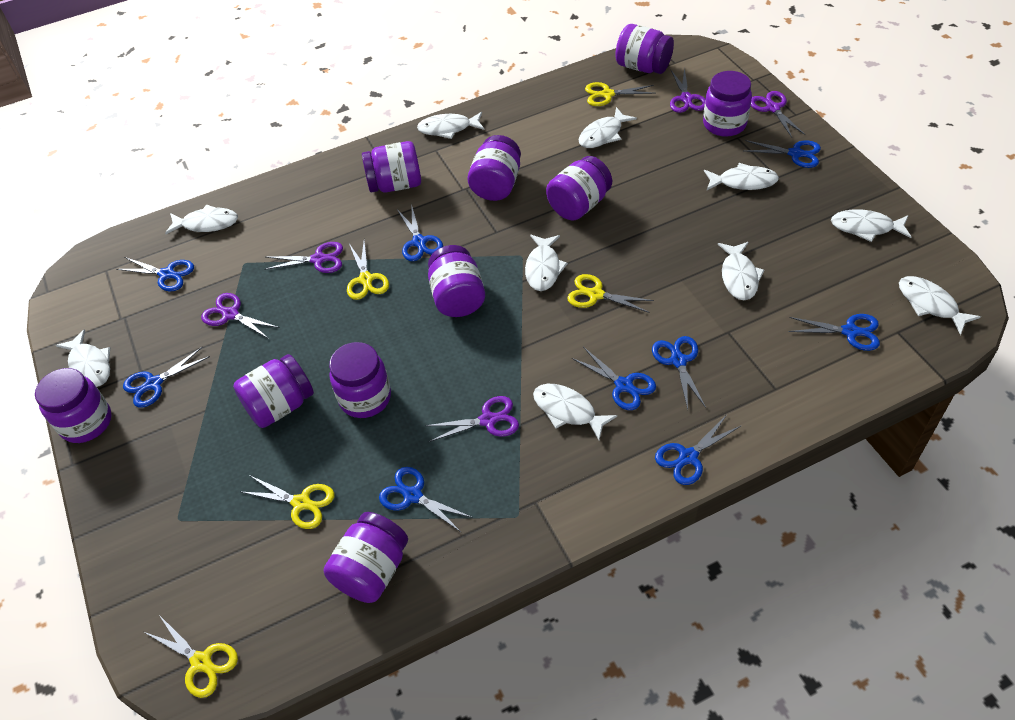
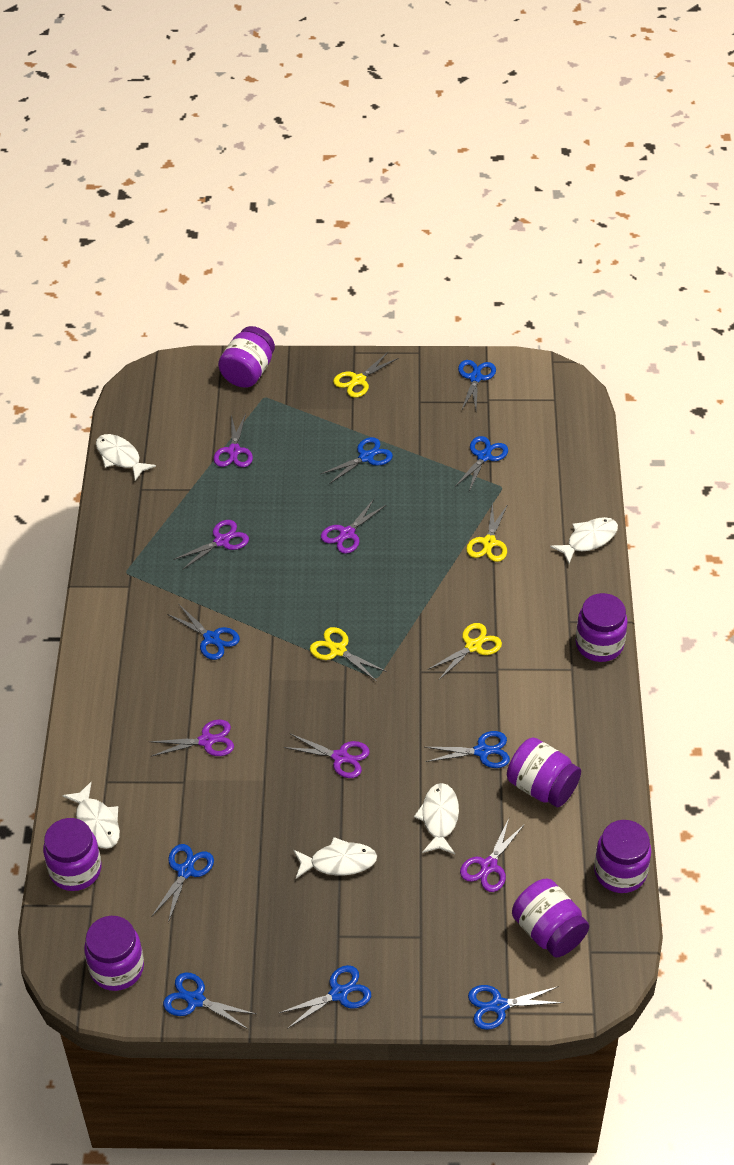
purple jar: [35,368,112,443] [233,354,314,428] [323,512,408,603] [329,342,391,418] [362,141,421,193] [428,245,485,317] [468,135,521,201] [546,156,612,221] [615,24,674,74] [703,71,752,137] = 10 -> [43,818,101,891] [84,916,144,991] [218,326,275,388] [507,737,581,807] [512,879,589,958] [575,593,628,662] [594,820,651,893] = 7
purple scissors: [201,293,280,339] [264,242,343,273] [425,396,519,442] [670,67,705,113] [751,91,805,138] = 5 -> [150,719,234,757] [173,520,249,570] [214,414,253,467] [283,734,370,778] [321,499,386,554] [460,818,525,892] = 6
white fish: [56,329,110,387] [165,204,238,234] [417,112,485,139] [525,235,568,291] [533,384,617,440] [578,107,637,148] [704,163,779,190] [718,242,764,300] [831,209,911,242] [899,276,981,335] = 10 -> [62,782,120,849] [96,434,156,481] [293,837,377,879] [414,783,459,854] [550,517,618,564] = 5
yellow scissors: [144,615,238,698] [242,475,334,529] [347,241,389,300] [567,274,654,313] [585,82,656,106] = 5 -> [310,627,387,682] [333,352,399,398] [427,623,502,681] [466,502,508,562] = 4

